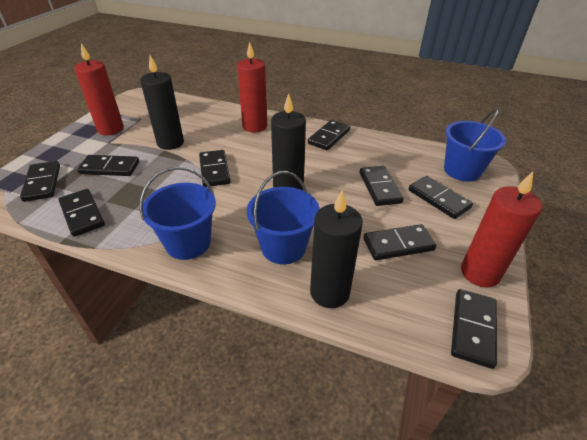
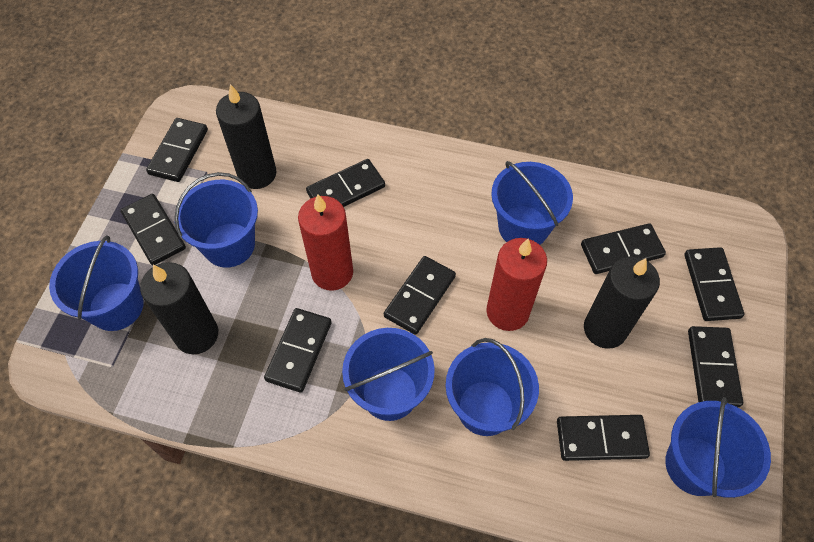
blue bucket: [140,167,216,260] [247,171,320,264] [444,109,506,182] = 3 -> [49,235,144,331] [174,172,258,268] [342,328,435,421] [446,338,539,436] [491,161,573,245] [665,397,771,498] = 6
red candle: [74,43,124,136] [237,42,267,133] [461,172,542,288] = 3 -> [298,194,353,291] [486,238,547,331] = 2

